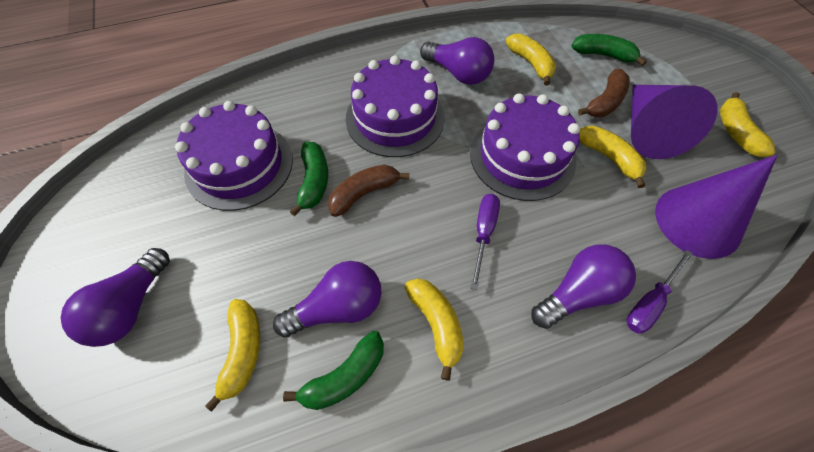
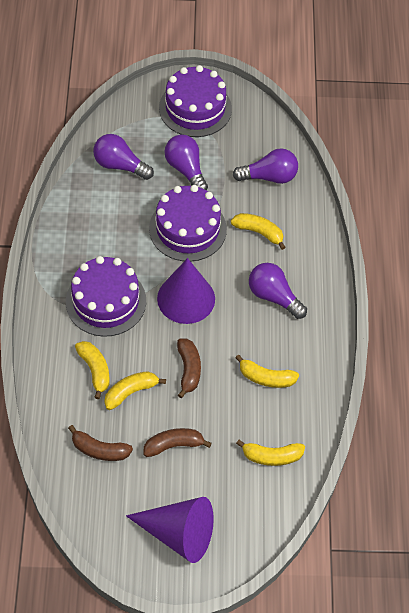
brown banana: [328,165,409,217] [578,69,630,117] = 2 -> [68,425,133,461] [143,428,212,457] [177,339,201,398] = 3
green banana: [283,331,384,410] [290,142,328,216] [572,34,647,66] = 3 -> none = 0
purple screwdriver: [471,194,500,290] [626,250,693,334] = 2 -> none = 0

